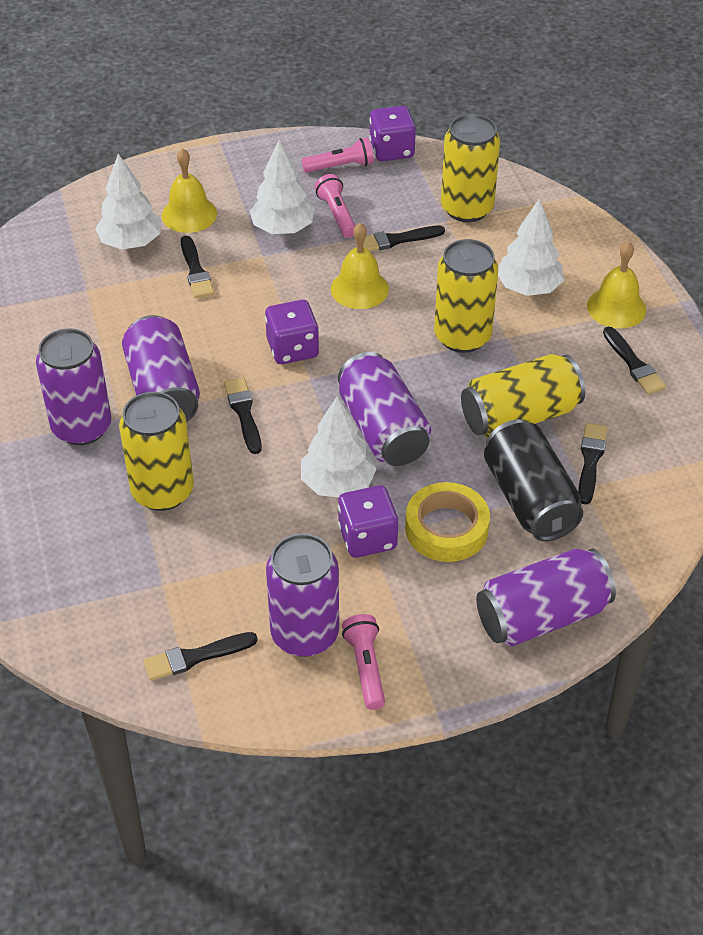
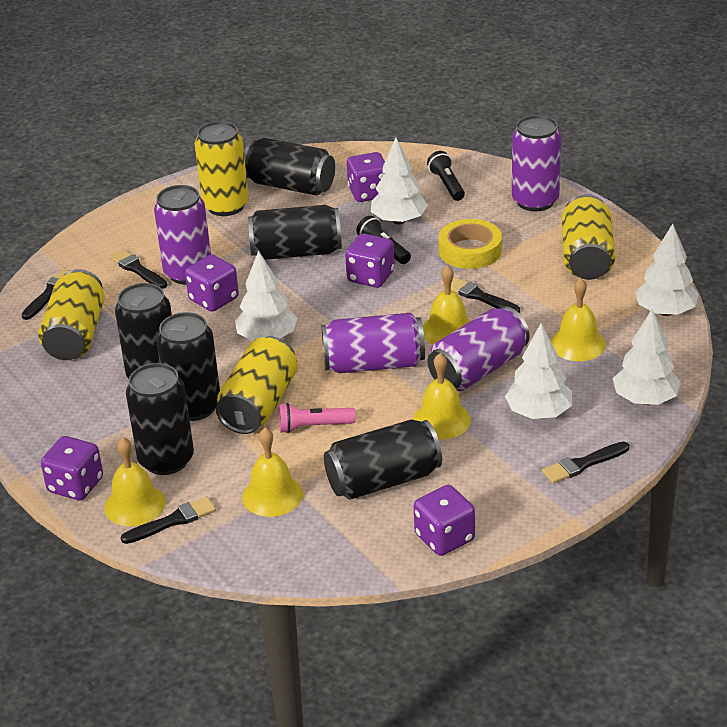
black brush: [143,632,258,681] [181,235,214,298] [224,377,262,454] [363,225,445,251] [578,423,608,504] [603,327,666,395] = 6 -> [21,269,68,320] [109,249,167,289] [121,497,216,544] [451,277,520,313] [542,441,629,484] = 5
black can: [484,419,583,541] = 1 -> [115,283,172,379] [126,363,194,475] [156,312,220,421] [244,138,335,196] [248,205,342,260] [324,420,442,500] = 6
black flashlight: none = 0 -> [356,216,411,264] [427,151,465,201] = 2
pink flashlight: [302,137,374,173] [315,174,355,238] [342,614,385,710] = 3 -> [279,403,355,433] = 1
purple can: [36,328,112,445] [122,315,200,422] [266,533,339,657] [338,352,431,466] [476,549,616,646] = 5 -> [154,185,211,285] [321,313,425,373] [428,306,529,391] [512,115,561,211] = 4
purple dice: [265,300,319,364] [338,485,398,558] [369,106,416,161] = 3 -> [41,436,103,501] [185,254,239,312] [345,233,395,288] [347,152,385,202] [414,485,475,556] = 5
white tree: [95,154,161,249] [250,140,315,234] [301,396,377,498] [498,198,564,296] = 4 -> [235,251,298,341] [371,138,428,225] [505,323,572,419] [613,309,681,405] [635,224,699,316] = 5
yellow bell: [161,148,217,233] [331,223,389,309] [587,241,646,328] = 3 -> [104,437,165,526] [242,427,303,517] [413,353,471,440] [423,265,470,344] [551,278,606,361] = 5

